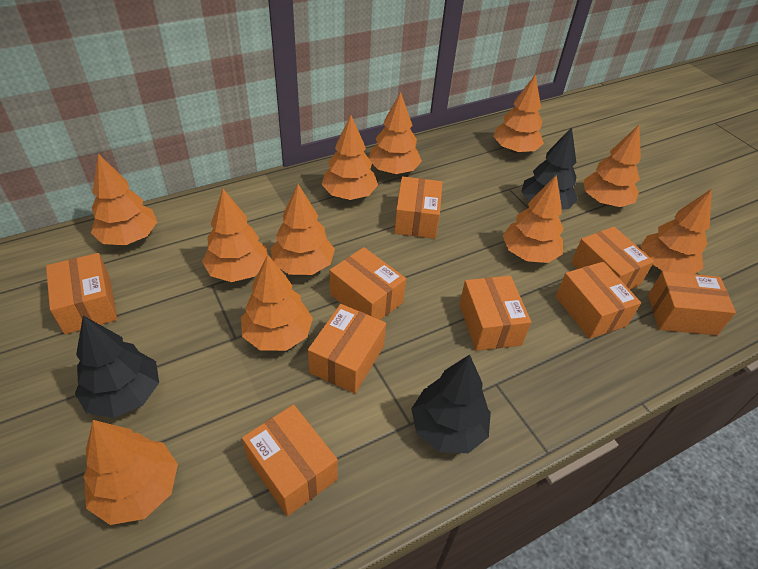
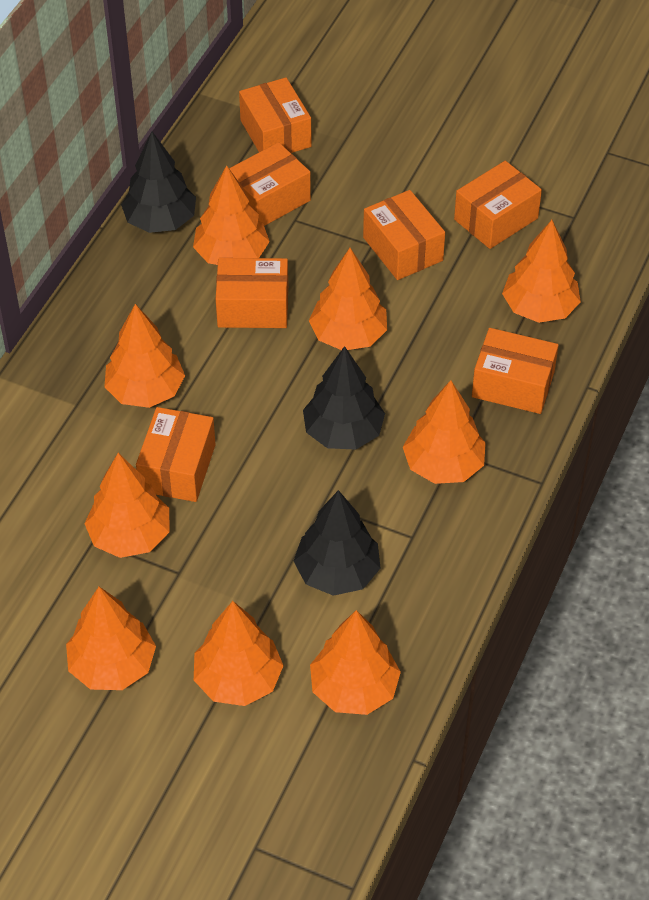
orange box: [46,253,117,334] [242,404,338,516] [308,304,386,394] [330,247,406,320] [394,176,443,239] [459,276,531,351] [556,262,641,339] [571,227,654,290] [648,271,736,335] = 9 -> [136,407,216,502] [216,258,288,328] [229,142,311,226] [239,77,311,153] [363,190,445,280] [454,161,542,249] [472,328,559,414] = 7
orange tree: [84,420,178,525] [91,154,157,245] [202,189,268,282] [241,254,313,351] [271,184,335,275] [322,115,378,200] [369,92,422,174] [493,74,544,153] [502,175,564,263] [583,125,641,207] [640,189,712,274] = 11 -> [66,587,156,690] [84,453,169,558] [104,304,185,408] [193,165,270,265] [194,601,284,706] [309,248,387,350] [310,610,401,715] [403,380,486,484] [502,220,581,323] = 9

